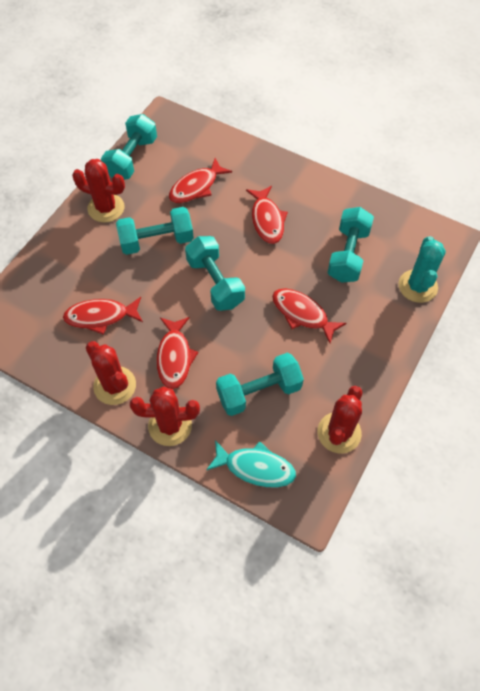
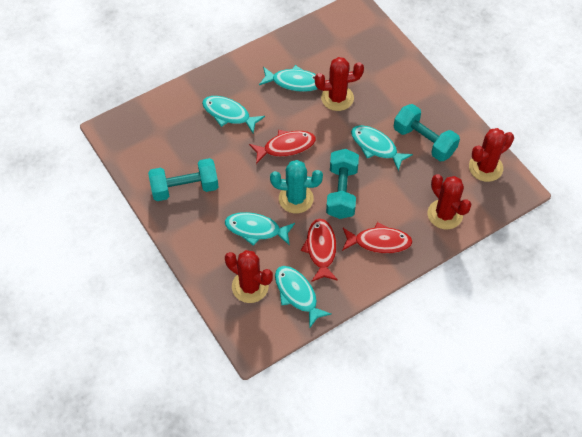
red fish: [63,297,143,335] [156,317,198,389] [169,158,232,203] [246,186,288,244] [272,288,347,343] = 5 -> [249,130,316,164] [301,219,338,282] [342,222,413,253] = 3
turquoise dumbbell: [101,114,157,180] [116,207,194,255] [185,236,245,311] [216,353,304,416] [327,207,374,283] = 5 -> [148,158,219,201] [326,149,359,219] [394,104,460,161] = 3
turquoise fish: [206,440,296,487] = 1 -> [202,96,265,133] [225,212,295,246] [259,65,317,92] [275,266,331,329] [351,125,413,171] = 5

